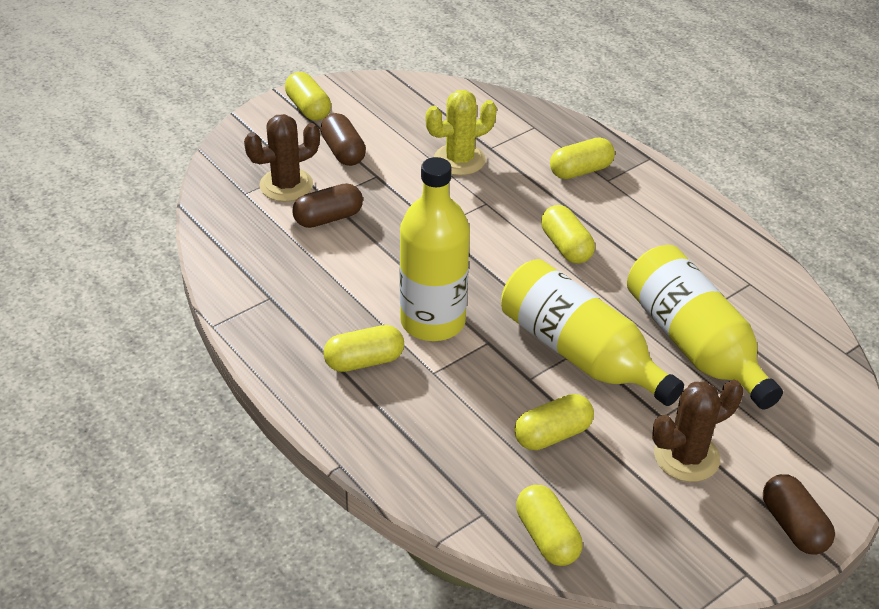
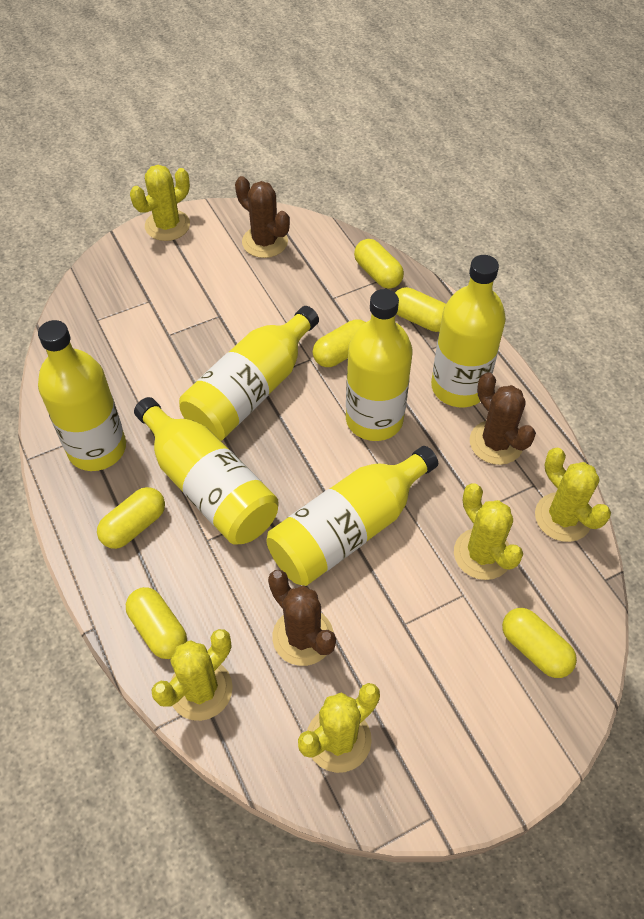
brown cactus: [244,114,320,202] [652,380,743,482] = 2 -> [235,176,290,258] [268,570,336,666] [470,372,536,465] = 3
brown capsule: [292,183,363,228] [320,113,366,166] [763,474,835,555] = 3 -> none = 0
yellow bottle: [400,157,470,341] [501,259,684,406] [627,245,783,409] = 3 -> [38,320,126,471] [134,397,279,544] [179,306,319,441] [266,446,438,586] [346,289,412,441] [431,255,506,407] = 6
yellow cactus: [426,90,497,176] = 1 -> [130,165,190,241] [151,629,233,721] [298,683,380,773] [454,483,523,580] [535,448,611,542] = 5

